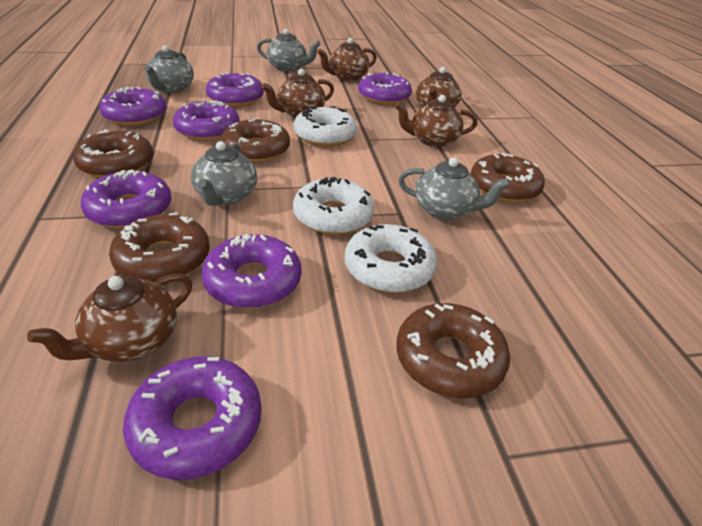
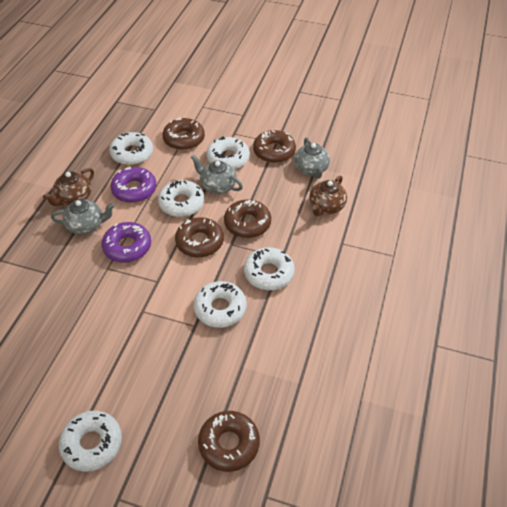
brown teapot: [27,273,192,362] [261,69,334,118] [317,38,377,81] [395,95,478,147] [416,67,462,107] = 5 -> [43,168,94,206] [309,176,347,216] = 2
grey teapot: [144,45,194,93] [191,141,257,206] [257,29,321,72] [398,157,510,220] = 4 -> [51,199,115,234] [191,155,243,194] [294,138,330,179] = 3
purple donut: [81,169,172,228] [99,87,167,126] [123,356,261,480] [173,101,240,141] [201,234,301,308] [206,73,264,107] [358,72,412,105] = 7 -> [102,222,151,263] [111,166,156,203] = 2
white donut: [293,177,375,235] [294,106,357,146] [345,224,437,293] = 3 -> [59,411,122,472] [109,132,153,165] [158,180,205,217] [194,281,247,328] [207,137,250,170] [244,247,295,290] = 6

